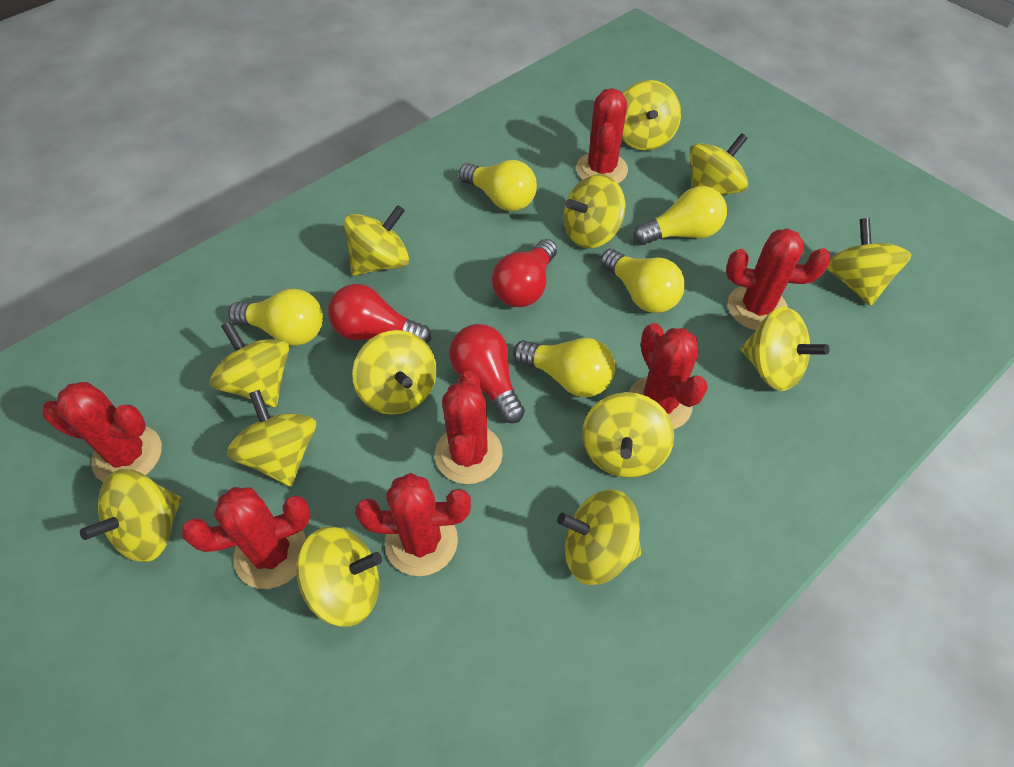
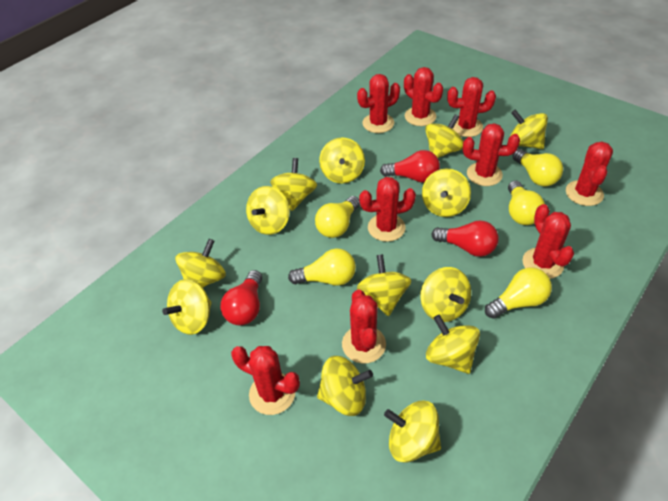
red cactus: [42,382,162,482] [181,487,311,589] [355,473,471,576] [435,371,503,484] [576,88,628,184] [629,323,708,429] [726,228,831,330] = 7 -> [231,346,300,415] [342,290,386,364] [357,74,400,133] [359,177,416,242] [404,67,443,126] [447,77,496,137] [463,123,520,186] [523,204,574,279] [566,141,613,206] = 9

